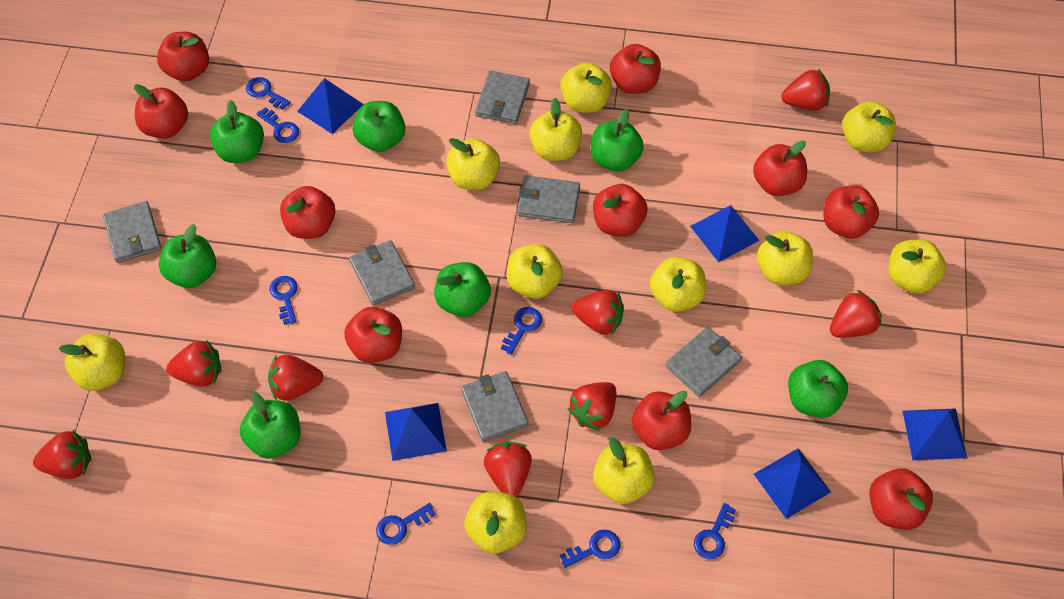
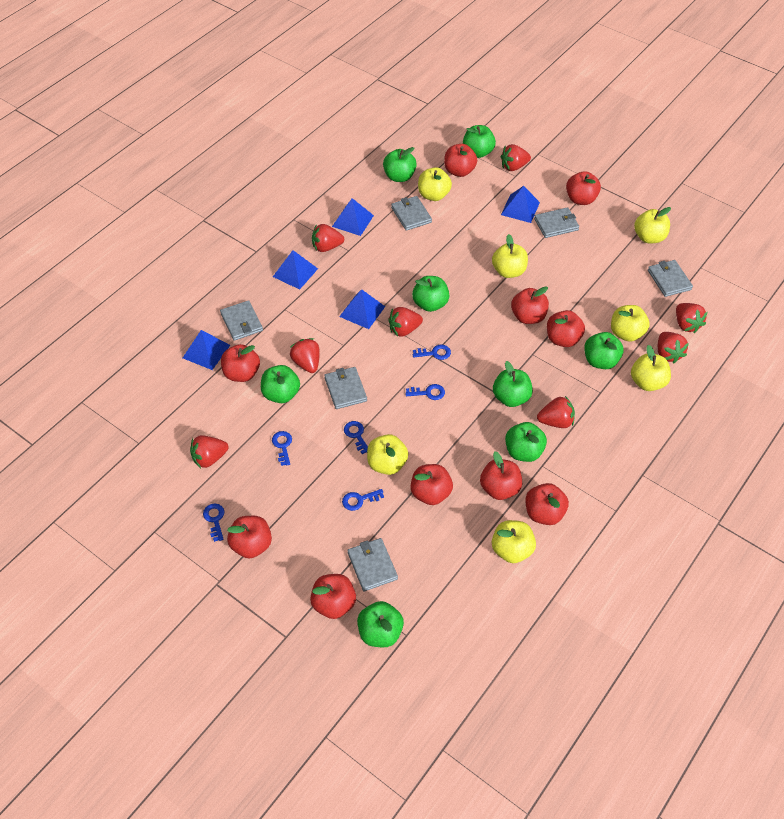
blue key: [246,77,291,109] [257,107,299,143] [269,276,298,325] [376,503,435,545] [501,307,542,355] [560,530,620,568] [694,503,736,559] = 7 -> [203,504,224,542] [272,431,292,466] [342,489,384,511] [344,421,368,454] [405,384,445,400] [413,344,451,360] = 6
green apple: [159,224,216,288] [210,100,264,163] [240,392,300,459] [352,101,405,152] [434,262,491,317] [591,109,644,172] [788,360,848,418] = 7 -> [261,365,300,403] [357,601,404,647] [383,147,417,182] [412,276,449,312] [463,125,496,158] [493,361,533,407] [505,422,547,462] [584,332,624,369] = 8
yellow apple: [59,334,125,391] [446,138,500,190] [464,491,527,553] [507,244,563,299] [529,98,582,161] [560,62,612,113] [593,437,655,504] [650,257,706,312] [757,231,813,285] [842,101,896,152] [889,239,946,294] = 11 -> [367,434,408,475] [418,167,452,201] [492,234,528,278] [492,520,536,563] [611,305,650,342] [631,345,671,391] [634,207,671,244] = 7

